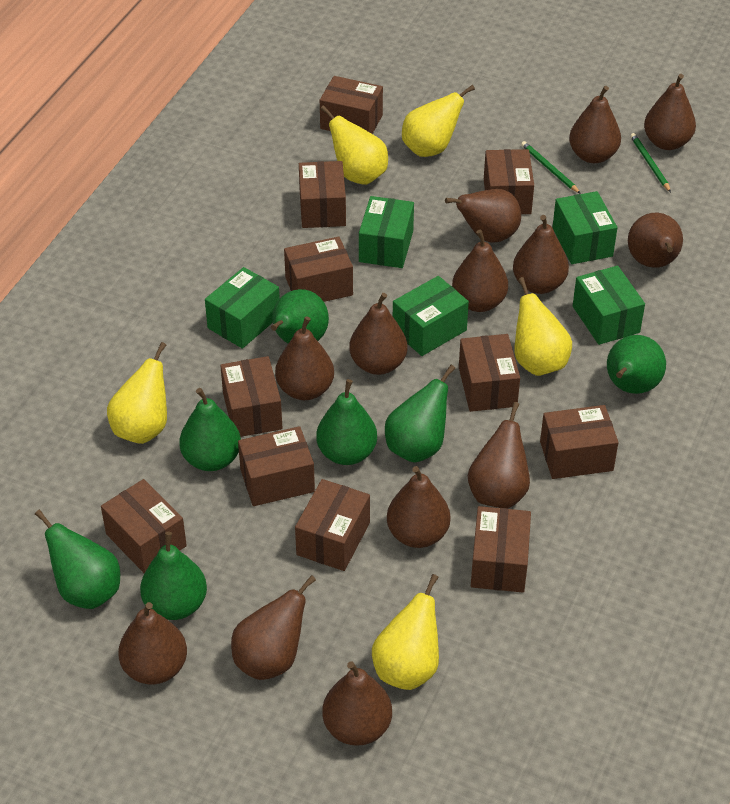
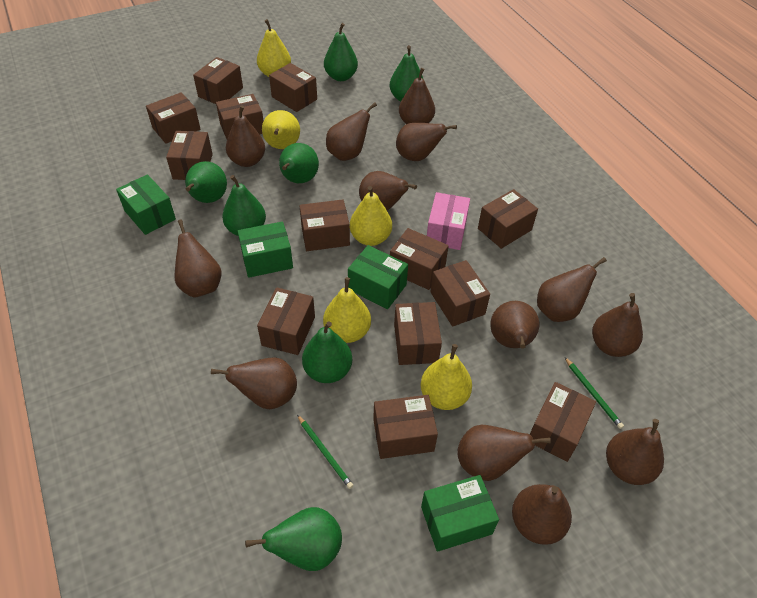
brown box: [101,479,187,574] [220,356,282,437] [238,426,315,506] [284,237,353,302] [295,479,370,571] [299,161,346,228] [320,76,383,134] [459,334,520,412] [471,506,531,593] [484,149,534,214] [540,405,619,479] = 11 -> [146,92,200,144] [166,131,213,180] [193,57,243,104] [216,94,263,139] [257,287,315,355] [269,63,317,112] [299,199,350,251] [373,395,438,459] [390,228,449,290] [394,302,442,365] [430,260,490,327] [478,189,538,249] [530,382,596,462] = 13
green box: [205,267,280,349] [359,196,414,268] [393,276,469,356] [552,191,617,264] [573,266,645,345] = 5 -> [116,174,176,235] [238,221,293,278] [348,245,408,309] [421,475,499,552] = 4
pink box: none = 0 -> [427,192,470,250] = 1

